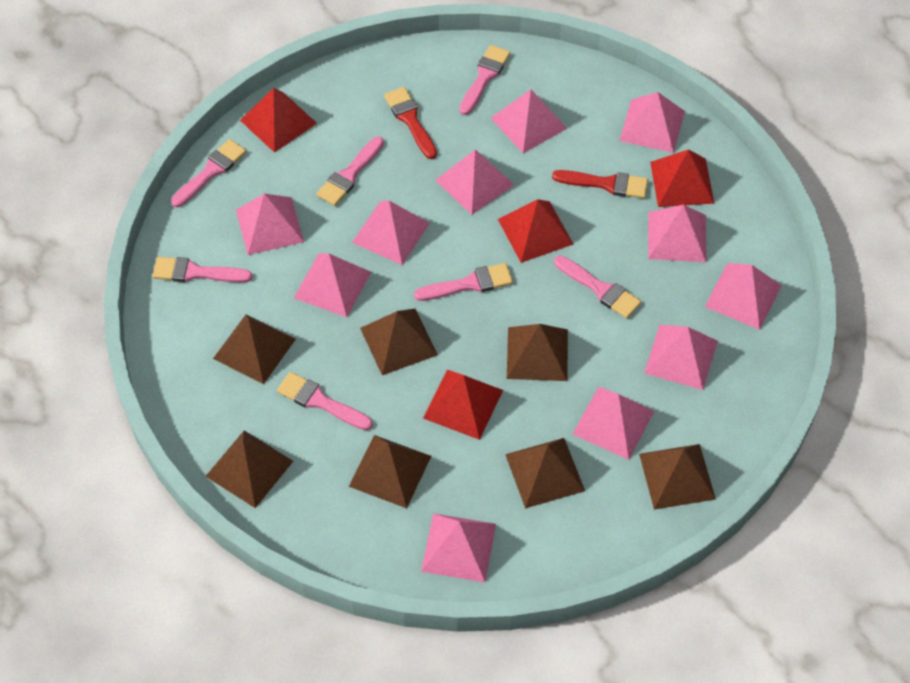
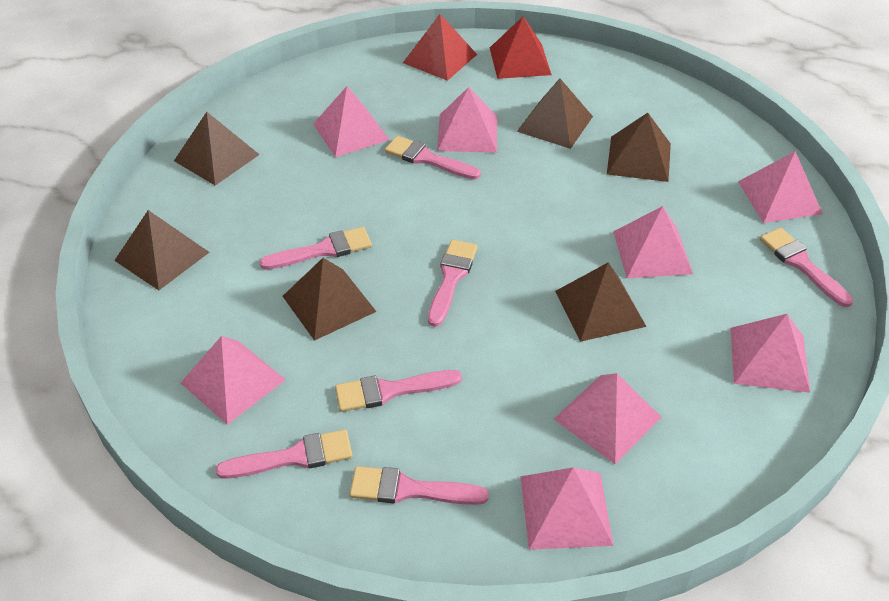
brown pyramid: [205,431,293,508] [213,315,296,384] [349,435,431,508] [360,308,438,375] [505,438,585,508] [507,324,568,381] [639,444,716,510] = 7 -> [114,210,209,290] [174,112,260,185] [283,258,377,341] [517,78,593,149] [555,263,647,342] [607,113,671,182] = 6
pink pyramid: [236,193,304,255] [294,253,371,317] [352,201,430,265] [421,513,496,582] [435,150,514,215] [491,89,567,153] [573,387,654,460] [619,92,685,153] [644,325,718,390] [648,205,706,262] [705,263,782,330] = 11 -> [181,336,286,425] [313,86,390,157] [437,87,497,153] [520,467,614,550] [554,373,661,464] [613,206,693,278] [731,314,810,393] [738,151,823,223] = 8
red brush: [384,87,437,159] [552,170,648,199] = 2 -> none = 0
red pyramid: [240,88,317,153] [423,370,503,440] [498,199,573,263] [650,149,714,207] = 4 -> [403,14,477,81] [490,17,552,79] = 2

